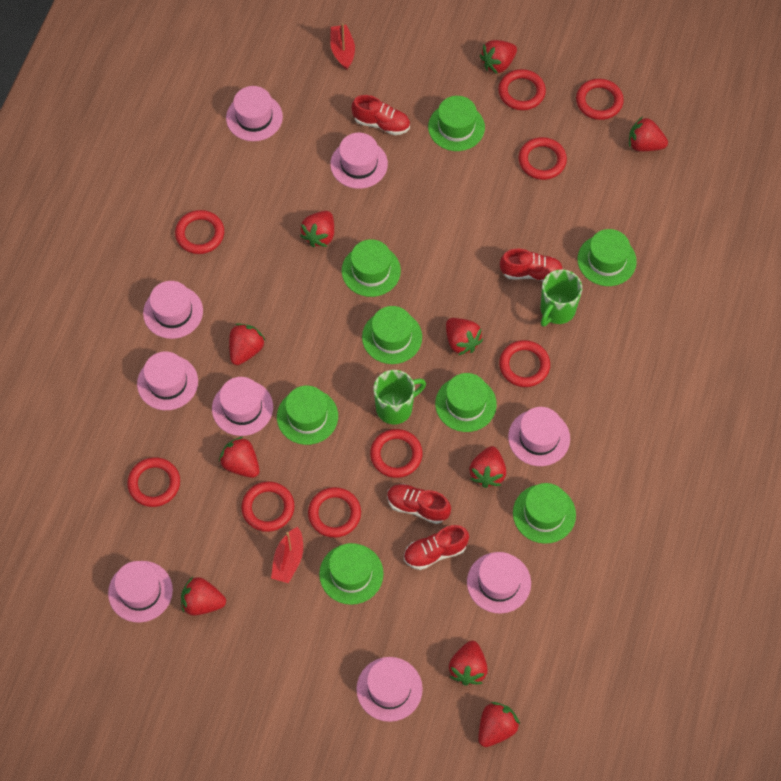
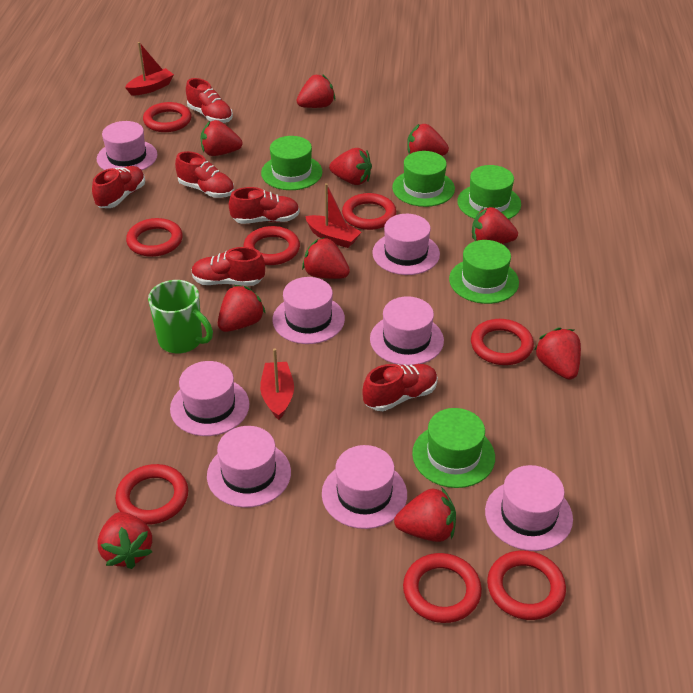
green hat: [277,386,338,445] [319,543,384,605] [342,239,401,297] [362,306,422,364] [428,96,485,151] [435,373,497,432] [513,483,576,544] [577,229,637,286] = 8 -> [261,136,323,190] [392,151,455,207] [412,408,495,488] [449,240,519,304] [457,165,521,219] = 5
green mug: [373,370,426,424] [541,269,582,327] = 2 -> [148,280,213,353] = 1
pink hat: [108,561,173,623] [137,352,198,410] [143,281,203,339] [212,377,273,436] [226,86,283,141] [330,133,388,189] [357,657,423,722] [467,552,531,614] [508,407,570,466] = 9 -> [97,121,158,170] [170,361,249,436] [207,426,291,508] [272,277,345,344] [322,445,407,529] [370,296,444,366] [372,214,440,275] [485,465,573,551] = 8
red boat: [271,527,303,583] [330,23,355,70] = 2 -> [125,42,174,96] [260,348,294,420] [305,183,361,248] = 3
red ring: [127,457,180,507] [175,210,224,254] [241,482,295,532] [308,487,361,538] [370,429,423,478] [498,69,546,110] [499,340,550,387] [519,137,567,180] [576,79,624,120] = 9 -> [115,464,188,525] [126,218,183,257] [143,102,192,132] [243,226,300,265] [342,193,396,230] [403,553,482,623] [471,319,534,365] [487,550,566,620] = 8
red shoe: [352,95,410,135] [387,484,451,524] [404,525,469,570] [500,249,563,281] = 4 -> [92,166,145,208] [175,151,234,198] [186,78,233,123] [191,247,265,286] [229,187,300,224] [362,364,438,411] = 6

